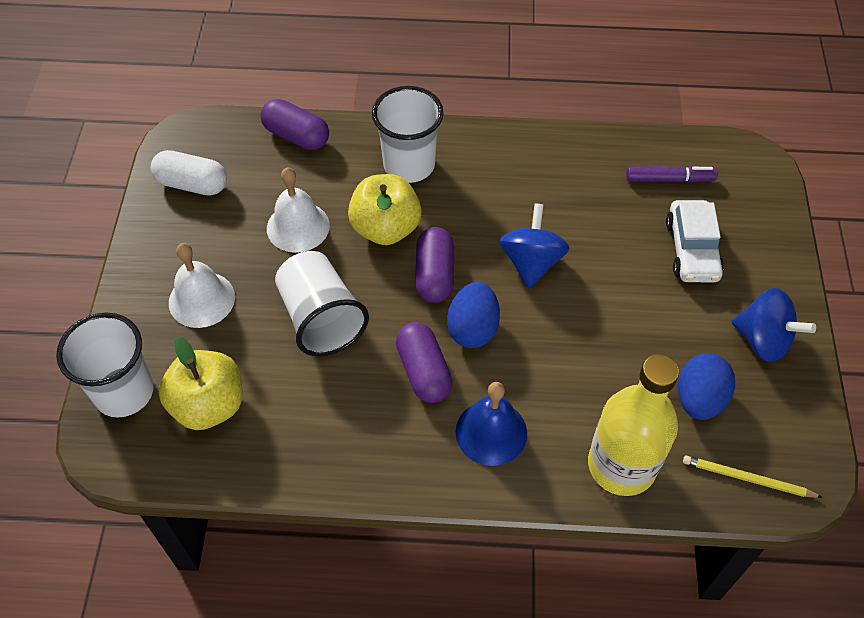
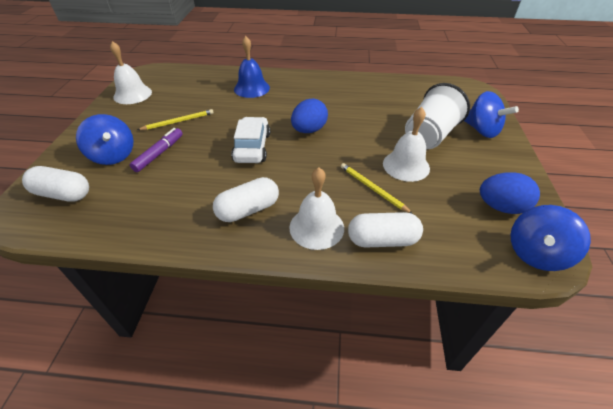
blue spinning top: [499,203,570,289] [732,288,816,362] = 2 -> [76,114,134,165] [464,91,519,138] [511,205,591,271] = 3
purple capsule: [260,99,329,150] [396,322,453,403] [415,227,454,303] = 3 -> none = 0
white bell: [169,243,235,328] [267,168,330,253] = 2 -> [110,41,152,104] [289,167,344,250] [383,107,430,182] = 3
white capsule: [151,150,227,196] = 1 -> [22,166,89,202] [213,177,279,222] [348,212,423,248] = 3
white cup: [56,313,154,417] [275,251,369,356] [372,86,444,183] = 3 -> [405,83,470,149] = 1
yellow apple: [159,336,243,430] [348,174,422,245] = 2 -> none = 0
yellow bottle: [588,354,679,496] = 1 -> none = 0
yellow pencil: [683,455,823,498] = 1 -> [137,109,214,130] [341,163,413,214] = 2

